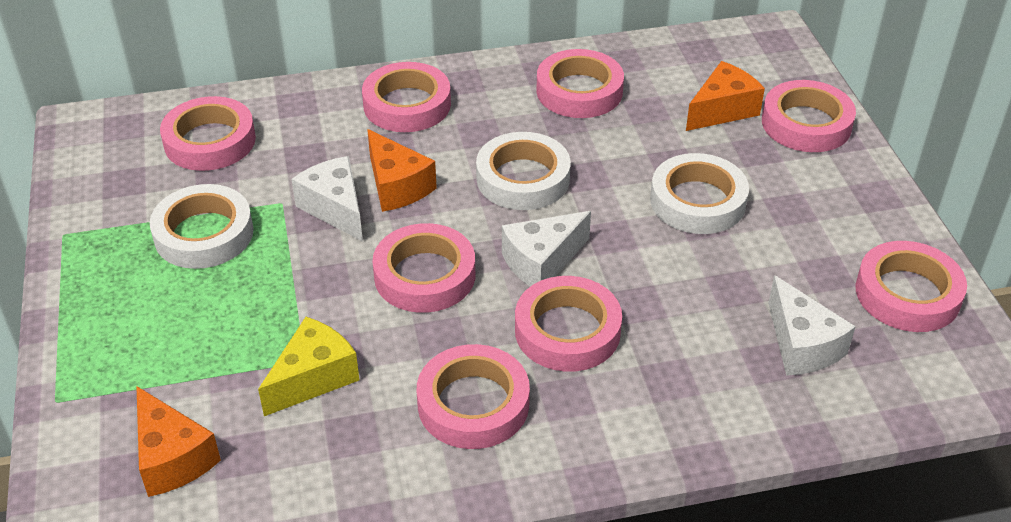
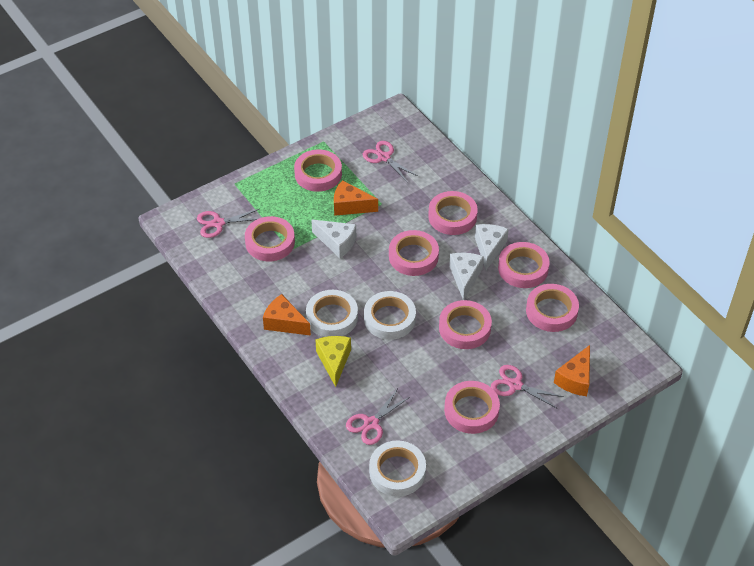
pink scissors: none = 0 -> [197,209,259,238] [346,390,410,445] [363,141,418,183] [491,365,563,409] = 4

